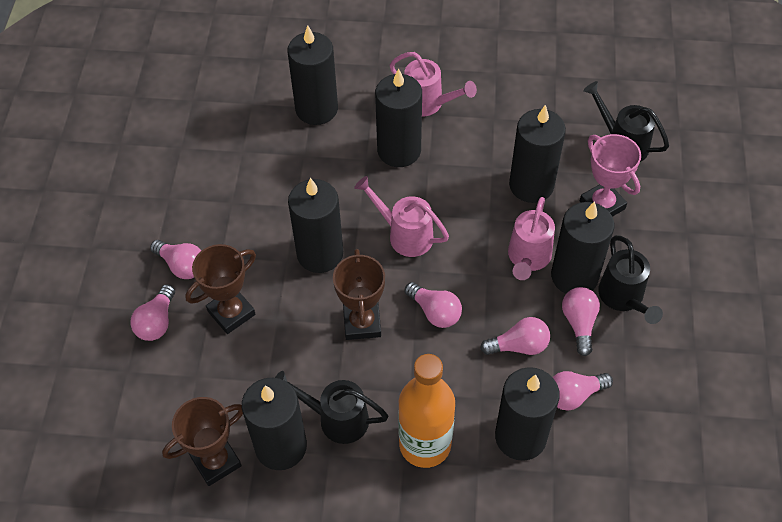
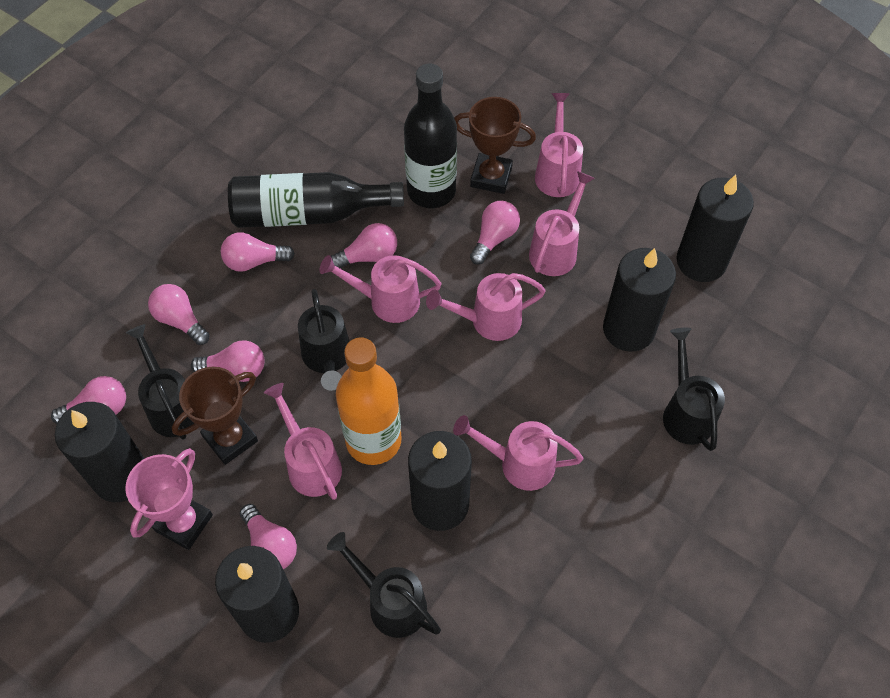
black bottle: none = 0 -> [228,172,404,228] [404,64,457,208] = 2
black candle: [242,378,307,470] [288,25,338,125] [288,178,343,273] [375,68,422,167] [495,367,560,461] [509,105,566,203] [551,201,614,294] = 7 -> [55,402,145,502] [215,546,299,643] [408,431,472,531] [603,248,676,352] [676,175,754,282] = 5
black watering can: [275,371,388,444] [583,81,669,162] [598,235,663,324] = 3 -> [126,324,194,440] [298,289,350,391] [327,532,441,638] [663,328,725,451] = 4
brown trophy: [162,397,243,486] [185,244,256,334] [333,249,385,340] = 3 -> [172,367,258,465] [454,97,536,194] = 2
pink light bulb: [130,284,175,341] [150,240,201,279] [405,282,462,328] [480,317,550,355] [553,371,613,411] [562,287,600,356] = 6 -> [51,376,126,424] [148,284,210,345] [191,340,264,382] [221,233,295,272] [240,504,297,569] [331,223,397,268] [470,201,520,265] = 7
pink watering can: [354,176,449,257] [390,52,477,117] [508,197,555,280] = 3 -> [264,383,342,500] [319,255,442,323] [426,273,546,341] [453,415,583,491] [529,171,595,276] [535,93,583,197] = 6

